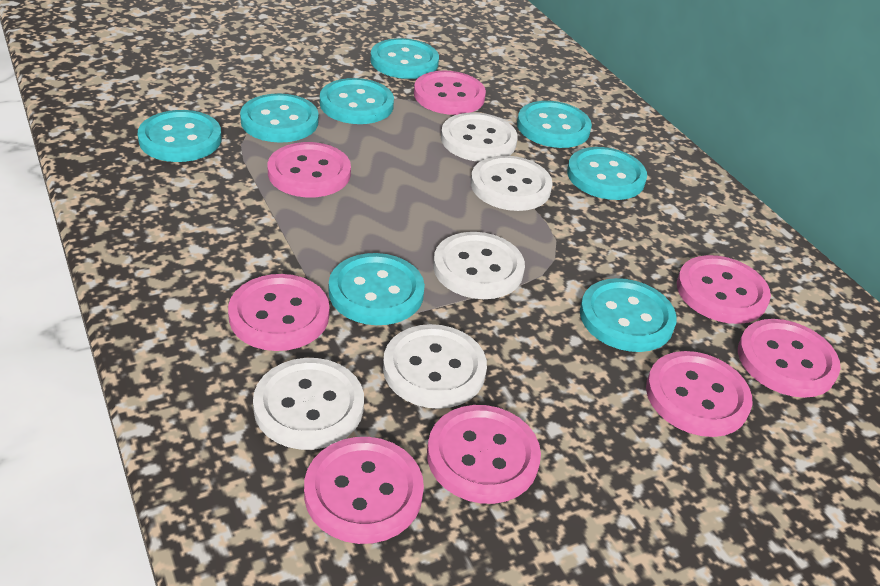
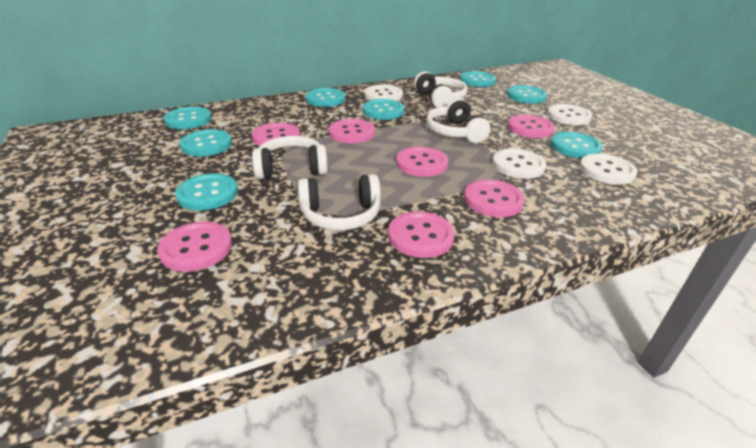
pink button: [228,274,329,351] [268,142,351,197] [304,437,424,544] [414,70,486,115] [427,405,541,504] [646,351,752,437] [677,255,771,324] [738,319,841,398] = 8 -> [157,221,232,272] [252,122,300,146] [329,119,375,143] [388,211,454,258] [396,147,448,177] [464,179,525,217] [508,115,554,138] = 7
white button: [253,358,364,450] [383,324,487,409] [433,232,525,299] [441,112,518,162] [471,155,553,211] = 5 -> [364,85,403,101] [492,148,546,179] [547,104,592,125] [579,153,637,185] = 4
white headphones: none = 0 -> [252,136,328,179] [298,174,381,230] [414,71,468,108] [426,98,490,143] = 4

